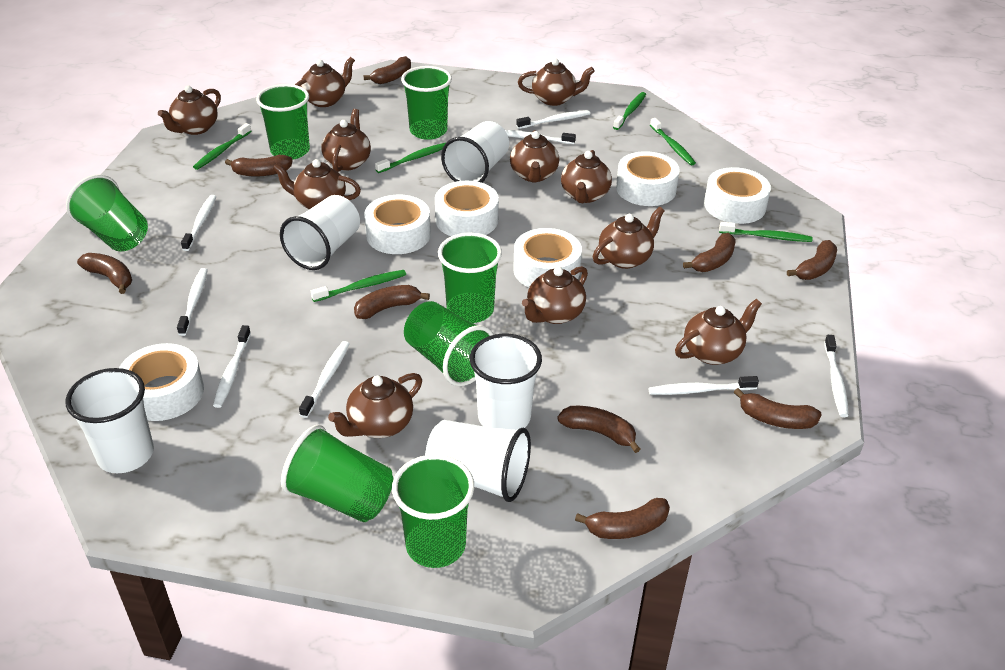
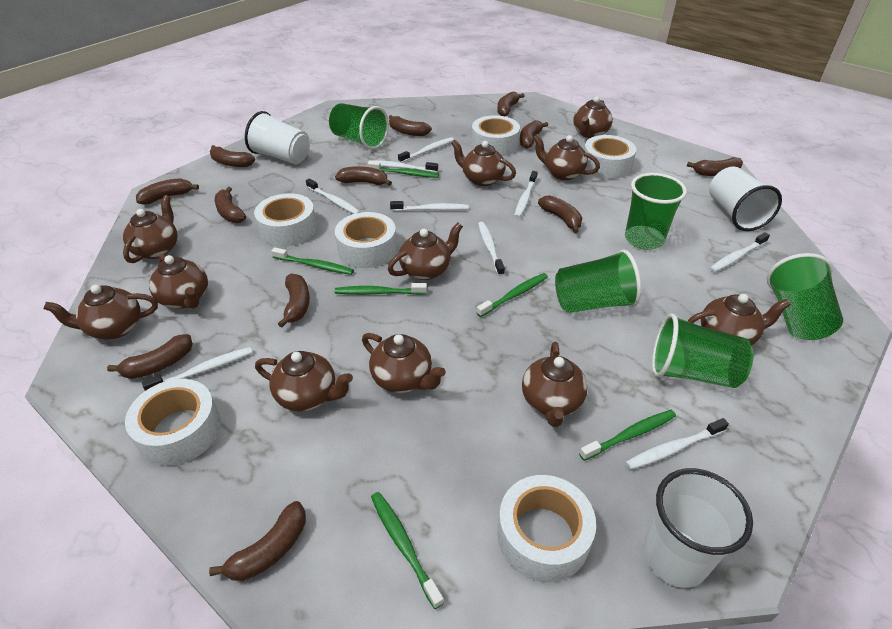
brown banana: [77,253,132,294] [225,155,293,177] [354,285,430,319] [363,56,411,84] [557,406,640,453] [575,498,670,539] [683,233,736,272] [734,388,822,429] [787,240,837,280] = 9 -> [107,334,193,379] [136,178,199,204] [209,501,306,581] [210,145,255,167] [215,187,246,223] [278,273,310,327] [335,166,392,186] [389,115,432,136] [497,92,525,116] [520,120,548,149] [538,195,582,233] [687,157,743,176] = 12
green cup: [66,175,148,251] [256,84,310,160] [281,425,393,522] [392,454,474,568] [401,66,452,140] [404,301,494,386] [438,233,502,323] = 7 -> [329,103,389,150] [555,250,641,313] [625,173,687,250] [652,314,753,388] [767,253,843,340] = 5
white cup: [65,368,154,473] [280,195,360,270] [425,420,531,502] [441,121,509,183] [470,334,542,430] = 5 -> [245,111,310,164] [644,468,753,588] [709,166,782,231] = 3
white toothbrush: [177,268,208,336] [181,195,216,251] [213,325,251,408] [299,341,350,418] [505,130,576,144] [516,110,590,129] [649,376,759,395] [824,335,848,417] = 8 -> [142,347,253,391] [306,179,361,214] [368,160,438,172] [390,201,469,211] [398,137,454,163] [478,222,505,276] [514,171,537,218] [625,418,729,470] [709,232,770,272] = 9

